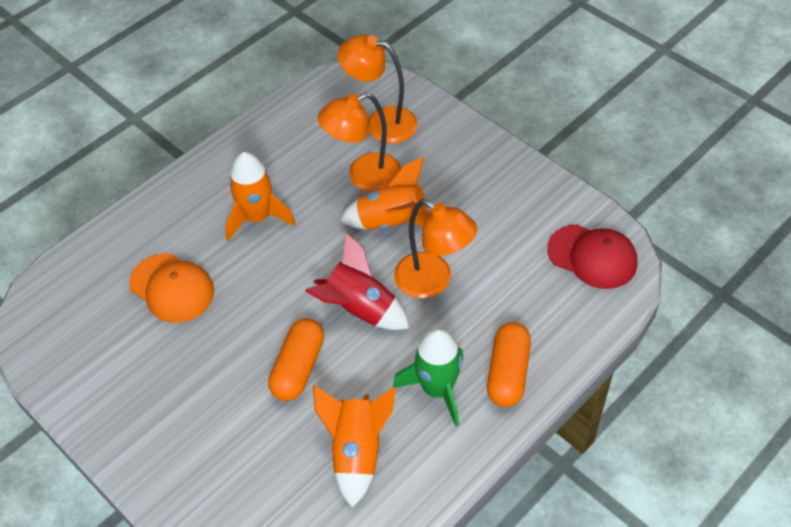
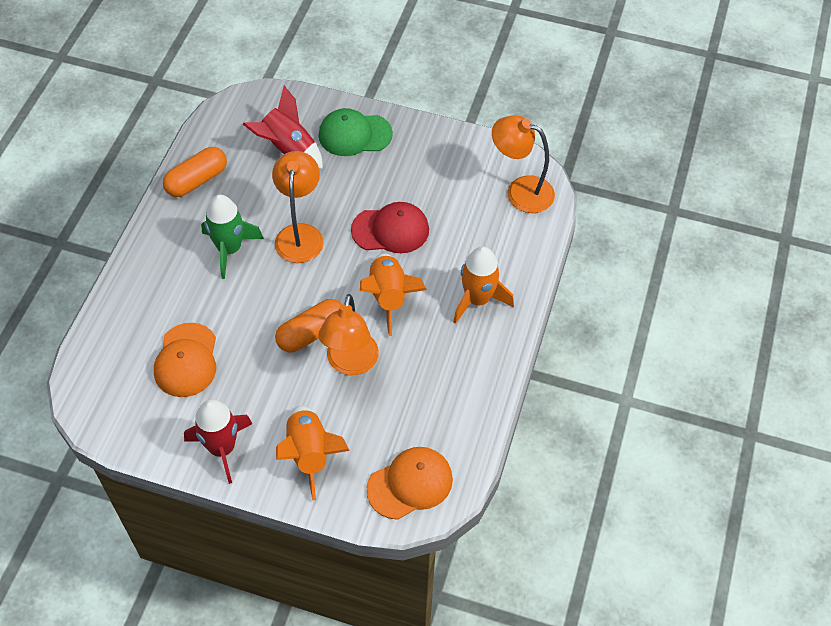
green cap: none = 0 -> [319,108,393,156] = 1
orange cap: [129,253,214,323] = 1 -> [154,323,216,397] [366,447,453,520] = 2
red rocket: [305,233,409,330] = 1 -> [184,400,252,484] [243,85,323,169] = 2

